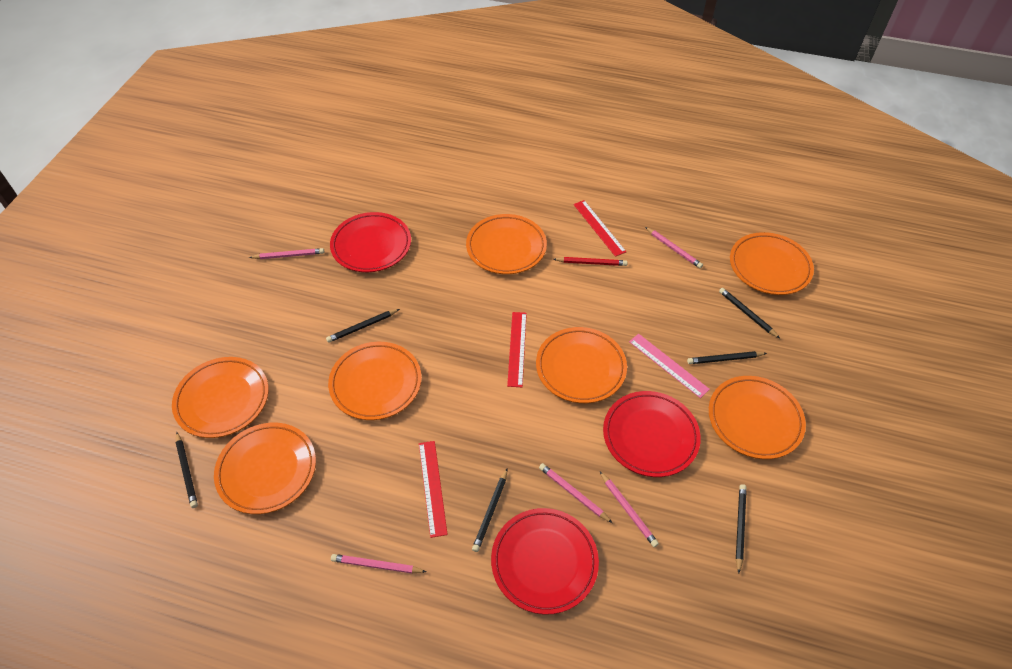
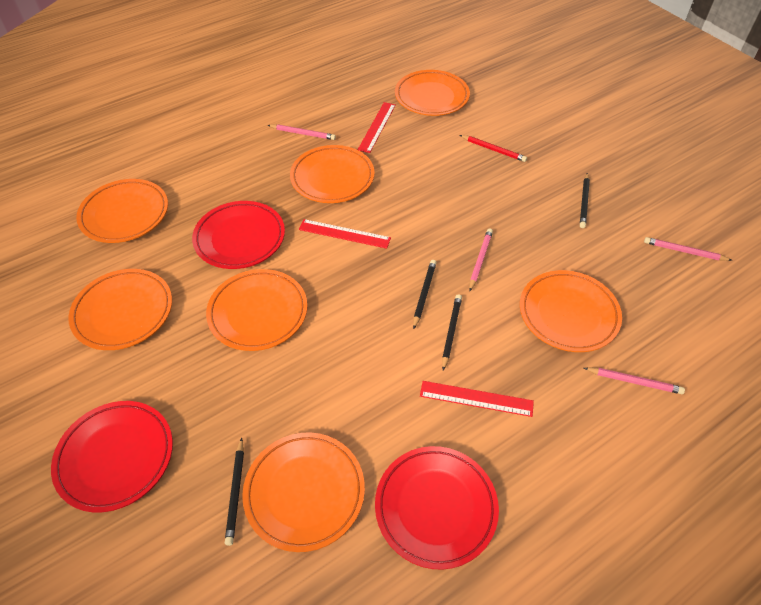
black pencil: [176,432,198,508] [326,309,400,343] [472,469,507,552] [687,351,767,364] [719,288,780,338] [736,484,746,574] = 6 -> [225,438,244,546] [413,260,436,329] [442,294,462,370] [580,173,590,228] = 4
pink pencil: [249,248,324,259] [331,554,427,574] [539,463,612,523] [600,472,659,547] [645,227,703,269] = 5 -> [268,124,336,140] [469,229,493,291] [584,368,685,394] [644,237,732,261] = 4
pink ruler: [629,334,710,398] = 1 -> none = 0

